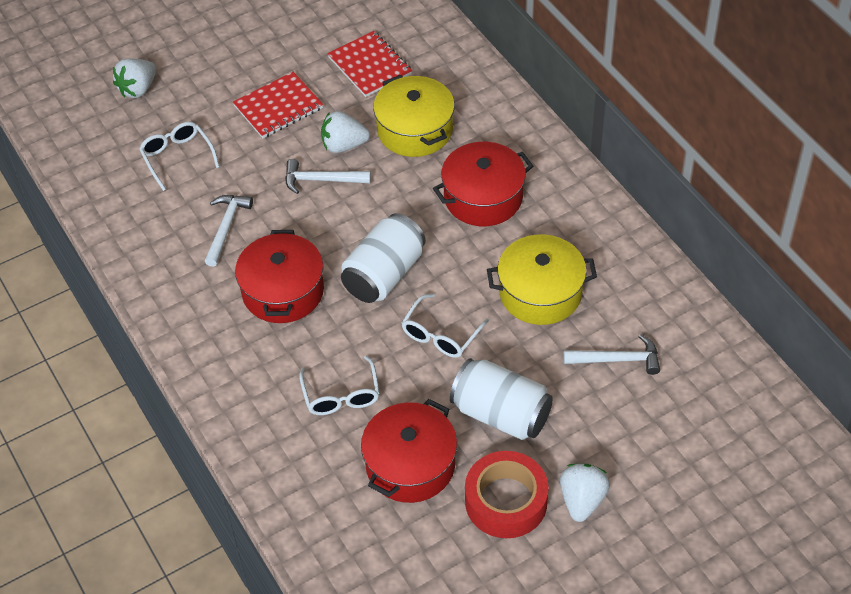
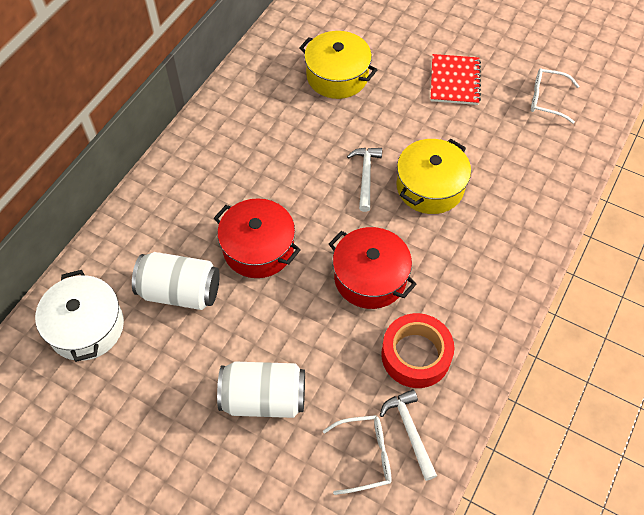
red notebook: [233,72,323,138] [327,31,412,97] = 2 -> [431,54,481,105] = 1
red pot: [235,230,324,323] [361,399,457,503] [433,142,533,226] = 3 -> [214,198,300,278] [329,227,417,309] = 2
white glasses: [139,122,219,191] [299,355,379,415] [401,293,489,358] = 3 -> [323,415,392,495] [531,68,579,124] = 2
white hammer: [205,195,253,267] [285,159,371,194] [564,334,660,375] = 3 -> [347,148,382,212] [380,389,437,481] = 2
white pot: none = 0 -> [35,270,124,362] = 1
white strawberry: [113,59,156,98] [321,111,370,153] [560,464,610,522] = 3 -> none = 0

